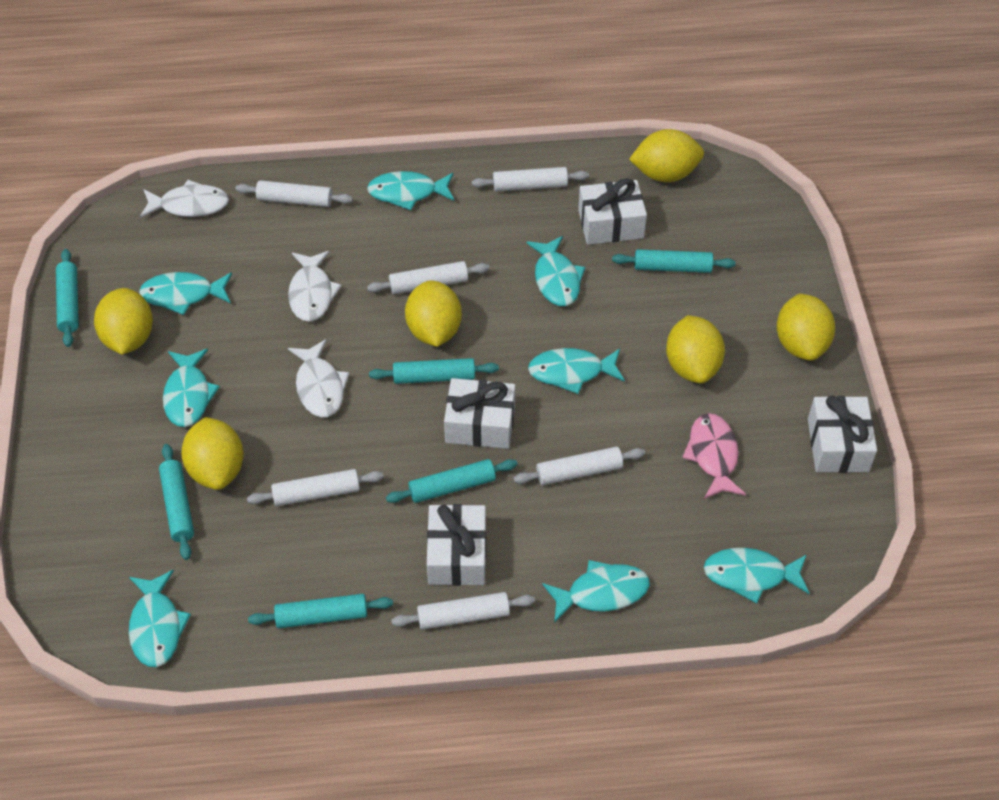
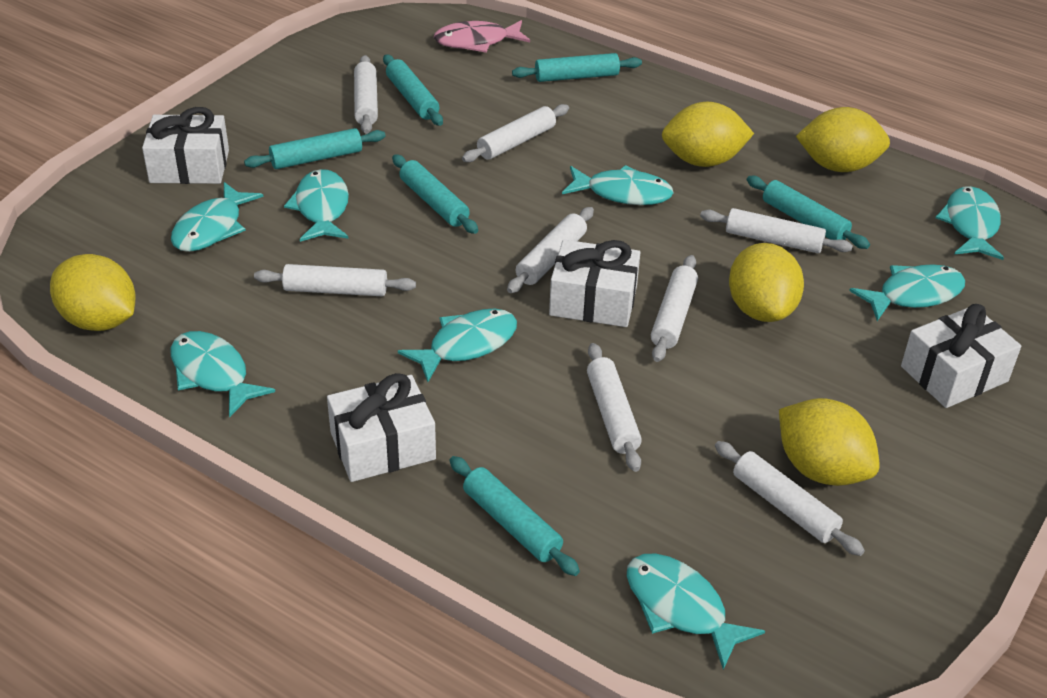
white fish: [140,180,229,218] [288,251,342,322] [288,339,350,417] = 3 -> none = 0
white rolling pin: [236,180,353,207] [247,469,384,506] [367,261,489,294] [391,592,535,630] [472,167,589,191] [514,447,645,485] = 6 -> [254,264,416,296] [354,55,378,134] [462,104,569,162] [507,207,594,293] [587,343,642,472] [651,255,698,362] [700,208,853,253] [715,441,865,556] = 8
yellow lemon: [94,288,153,355] [181,417,244,490] [405,280,462,347] [629,129,704,182] [666,315,725,383] [777,294,835,361] = 6 -> [50,254,135,331] [662,102,754,167] [729,243,804,322] [779,398,880,486] [796,107,890,172] = 5

